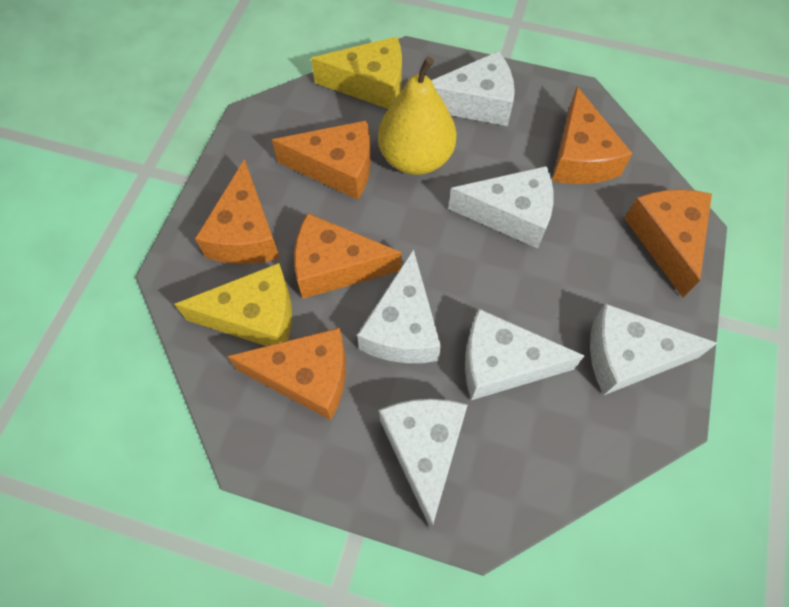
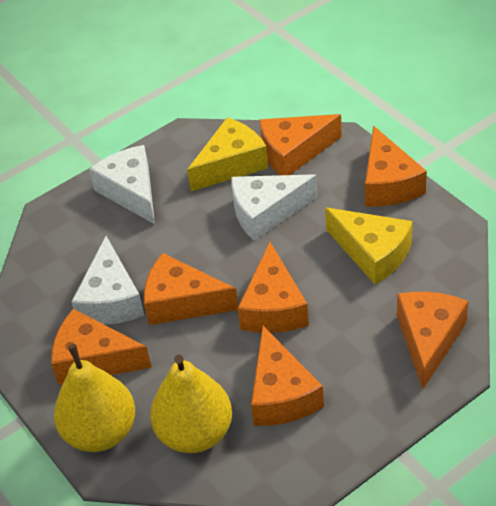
orange cheese: [195,159,280,264] [227,328,346,420] [272,120,371,200] [294,213,402,299] [552,87,633,184] [624,189,712,297] = 6 -> [51,309,152,385] [144,253,238,325] [237,242,309,333] [251,326,324,426] [260,114,342,175] [365,126,427,206] [397,292,469,390] = 7
white cheese: [357,249,441,363] [379,399,468,529] [431,51,515,126] [448,166,554,248] [465,309,585,400] [590,303,717,395] = 6 -> [71,236,145,325] [89,145,155,224] [231,174,318,241] = 3
yellow pear: [378,57,457,175] = 1 -> [54,344,135,452] [150,355,232,453] = 2

